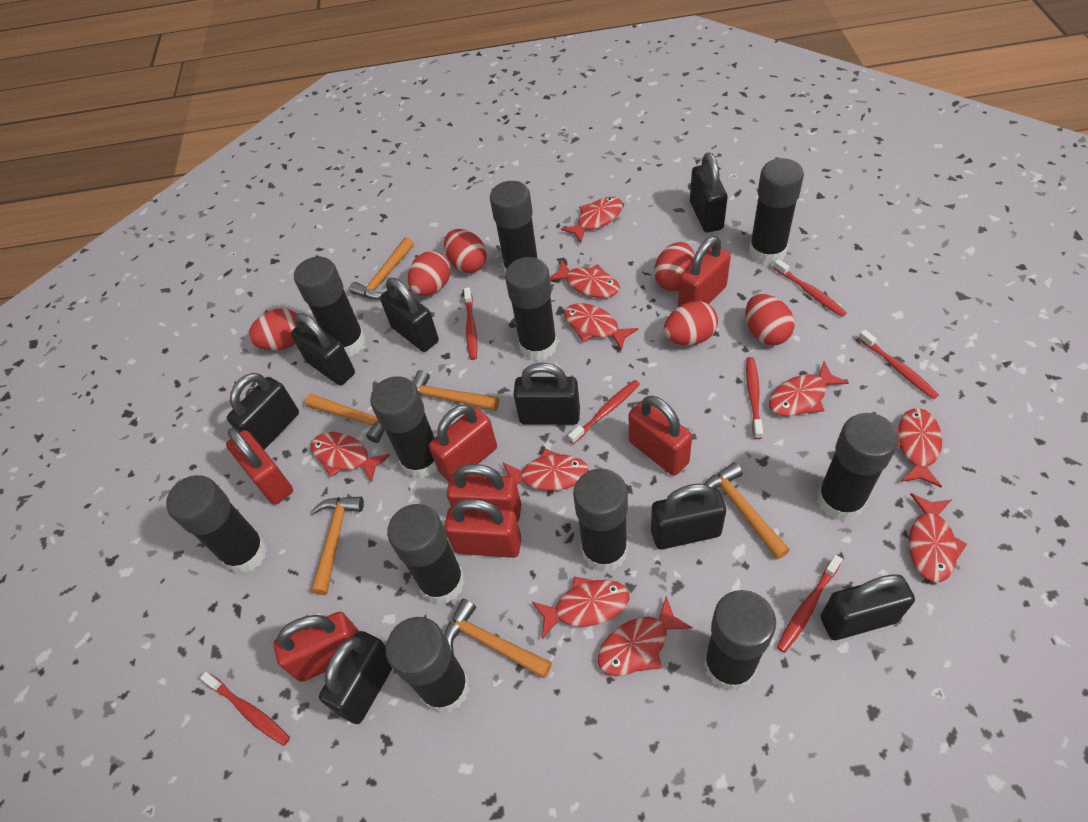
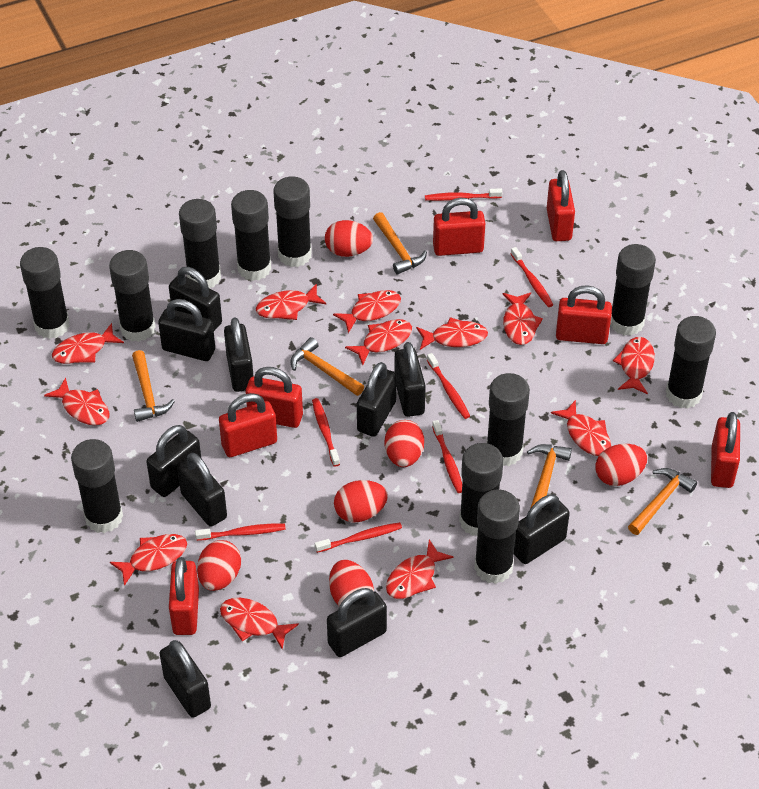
black padlock: [227,373,299,450] [291,313,355,385] [319,631,392,724] [380,278,439,352] [513,363,580,425] [651,483,726,549] [690,152,728,233] [820,574,915,640] = 8 -> [146,425,201,497] [158,299,215,361] [159,640,211,718] [169,267,222,331] [177,453,227,527] [224,317,254,392] [327,588,387,657] [357,362,396,437] [394,342,426,417] [514,494,570,564] = 10
orange hammer: [305,394,385,443] [311,497,364,595] [349,237,414,300] [413,370,499,411] [444,599,552,679] [705,462,790,560] = 6 -> [132,350,175,422] [290,337,364,396] [373,212,427,275] [527,444,572,509] [628,468,697,535] = 5
red fish: [310,432,390,483] [503,449,589,491] [532,577,630,639] [550,259,620,298] [561,197,623,243] [564,303,639,351] [598,596,693,676] [769,361,848,416] [896,408,942,487] [909,493,967,582] = 10 -> [44,377,110,425] [52,323,124,364] [110,534,187,586] [220,598,299,649] [256,284,327,320] [333,290,401,333] [345,319,412,365] [386,540,454,599] [416,317,488,350] [503,293,543,345] [551,400,611,456] [613,337,655,394] = 12

